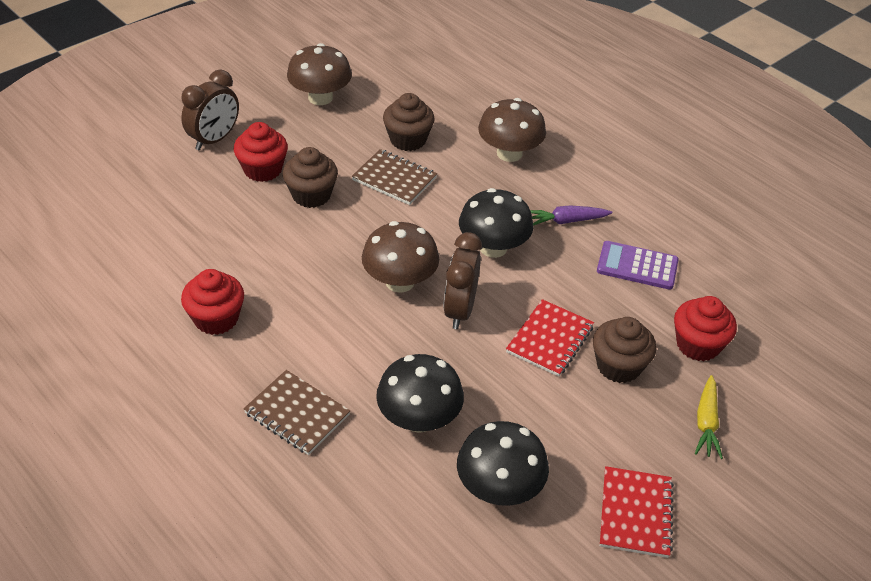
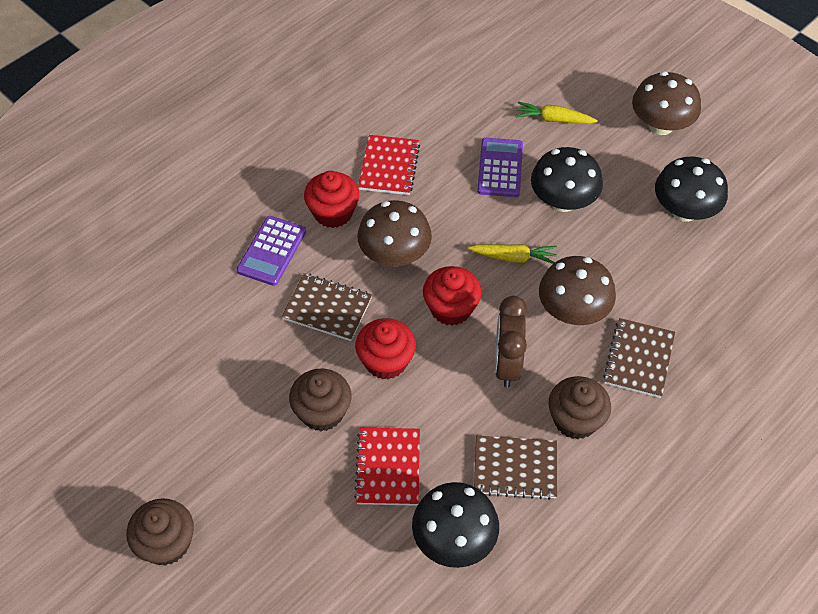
brown clock: [181,69,239,151] [444,232,482,329] = 2 -> [495,296,527,388] = 1
brown notebook: [243,370,350,455] [352,149,437,205] = 2 -> [282,273,372,341] [474,436,557,500] [603,318,675,398] = 3
purple calculator: [597,241,679,290] = 1 -> [237,216,306,286] [477,138,523,197] = 2
purple carrot: [530,205,612,226] = 1 -> none = 0
yellow carrot: [695,375,723,459] = 1 -> [468,244,557,264] [516,101,598,124] = 2

